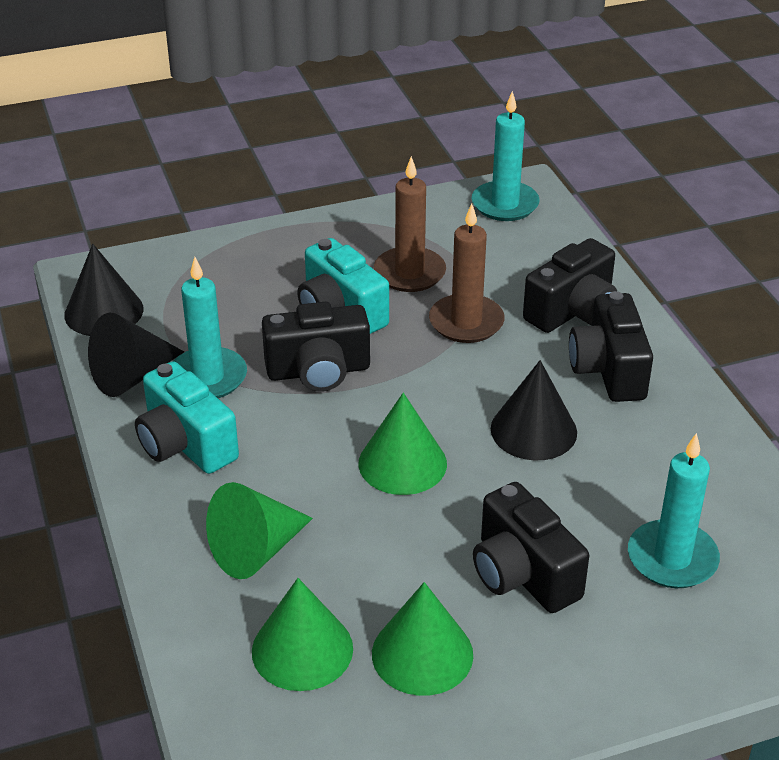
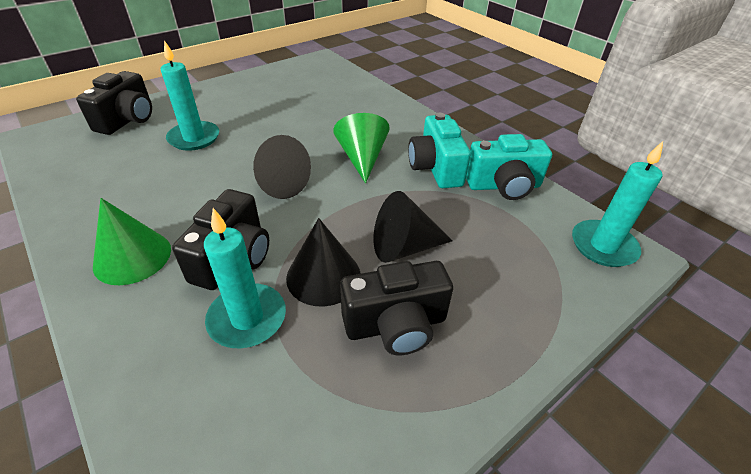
black camera: [262,302,370,391] [473,482,589,613] [523,238,617,333] [569,291,653,402] = 4 -> [76,71,152,135] [172,189,269,290] [340,261,453,355] = 3
brown candle: [374,156,446,292] [429,204,505,343] = 2 -> none = 0
green cone: [206,482,313,579] [252,578,353,691] [358,393,447,495] [372,582,473,696] = 4 -> [93,198,171,285] [333,113,390,183] = 2

